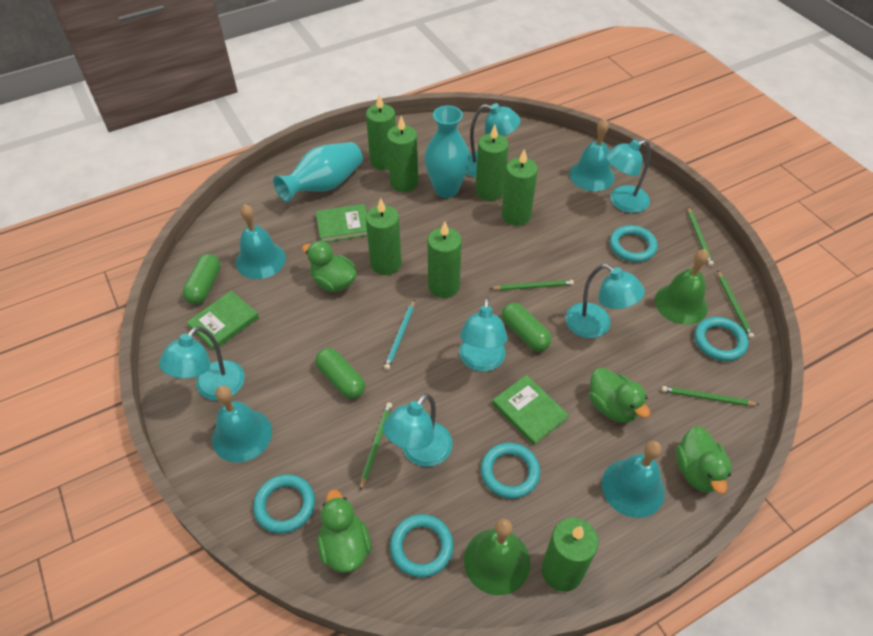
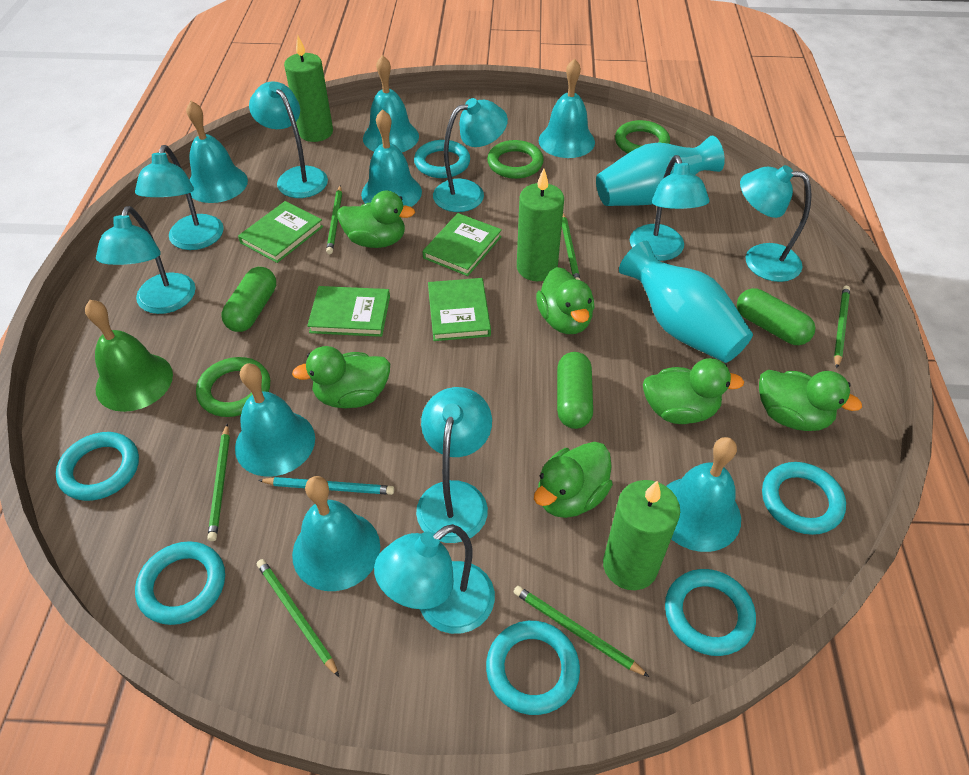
green bell: [464,519,530,595] [655,249,709,325] = 2 -> [85,300,173,412] = 1
green book: [187,291,259,350] [316,204,367,242] [492,375,569,445] = 3 -> [238,201,323,263] [307,286,390,337] [422,213,502,276] [428,278,491,341] = 4
green candle: [366,95,396,170] [366,198,401,275] [387,116,418,192] [428,221,462,298] [476,125,509,201] [502,149,538,226] [542,518,599,592] = 7 -> [284,35,333,142] [517,169,564,281] [603,480,680,590] = 3
green duck: [302,241,357,292] [317,490,371,573] [589,367,650,423] [676,426,732,494] = 4 -> [292,346,390,408] [337,191,415,248] [534,442,613,518] [536,267,594,334] [643,358,744,424] [759,370,862,431] = 6
green pencil: [360,402,392,491] [490,280,574,291] [661,386,759,406] [688,207,714,266] [717,270,754,339] = 5 -> [207,424,230,541] [257,559,339,677] [326,185,342,254] [513,586,649,677] [562,213,581,281] [834,286,850,368] = 6
green ring: none = 0 -> [196,357,270,417] [487,140,544,179] [615,120,670,153] = 3
turquoise bell: [212,386,272,462] [236,204,286,279] [569,119,615,191] [602,441,665,518] = 4 -> [186,101,248,203] [235,363,315,477] [292,476,380,591] [361,109,422,207] [363,55,419,152] [539,58,595,158] [666,437,741,552] = 7
turquoise lamp: [159,326,245,401] [383,393,453,467] [459,297,508,372] [466,103,521,177] [565,264,645,338] [605,139,651,213] = 6 -> [96,206,196,314] [135,145,224,250] [249,81,328,198] [374,524,495,634] [416,387,492,543] [433,98,508,212] [630,155,710,261] [740,165,812,282] = 8
turquoise ring: [253,474,315,534] [390,514,454,578] [481,443,540,499] [610,225,658,262] [694,317,748,361] = 5 -> [56,432,139,501] [135,541,225,625] [414,140,470,178] [486,621,580,715] [665,569,756,656] [762,462,846,535] = 6

